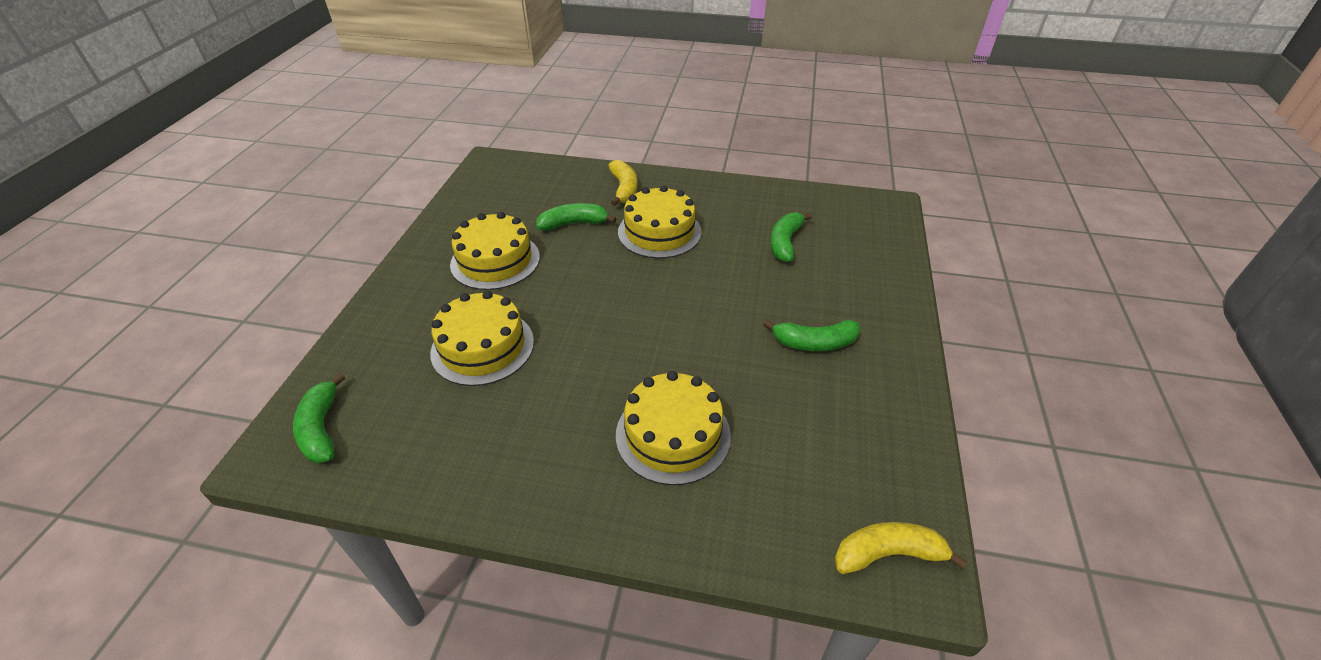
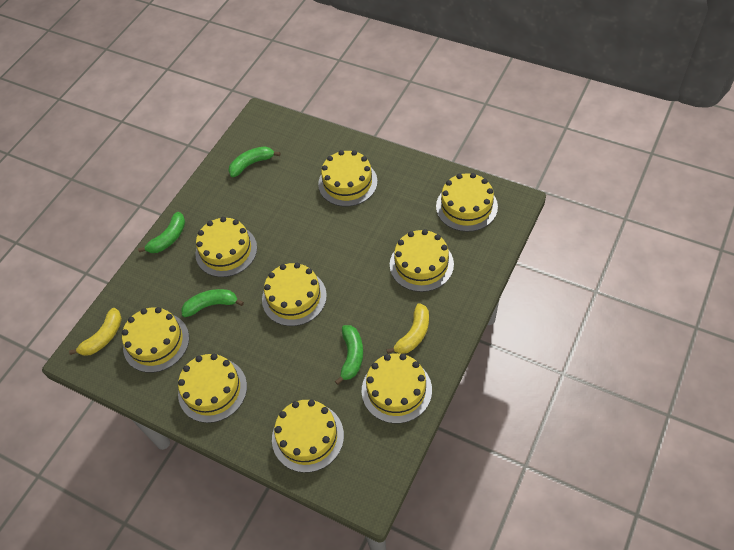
yellow cake: [430,291,534,386] [450,212,540,290] [616,371,731,485] [618,185,702,258] = 4 -> [122,307,189,373] [178,354,247,423] [195,217,257,277] [262,263,327,326] [272,400,344,473] [318,150,377,206] [362,353,432,424] [390,229,454,292] [436,173,498,232] = 9

